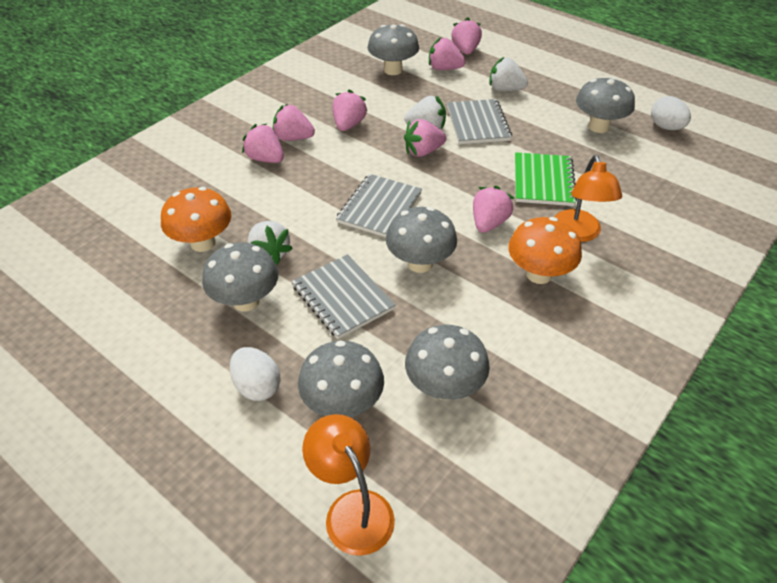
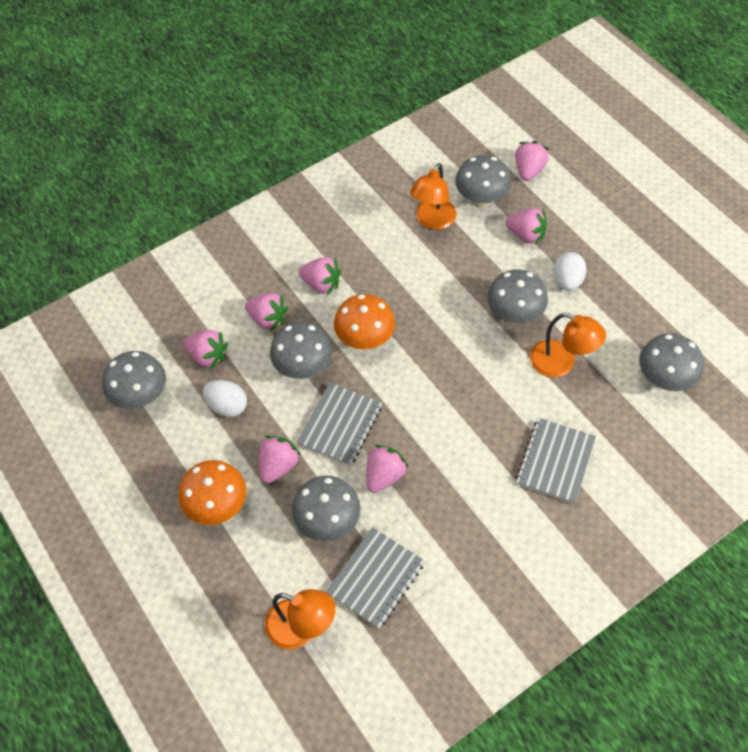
green notebook: [515,152,577,206] = 1 -> none = 0
orange lamp: [302,414,395,556] [554,155,622,242] = 2 -> [265,589,336,649] [410,163,456,230] [530,313,606,378] = 3
white strawberry: [247,221,293,265] [404,96,446,129] [489,57,528,91] = 3 -> none = 0

